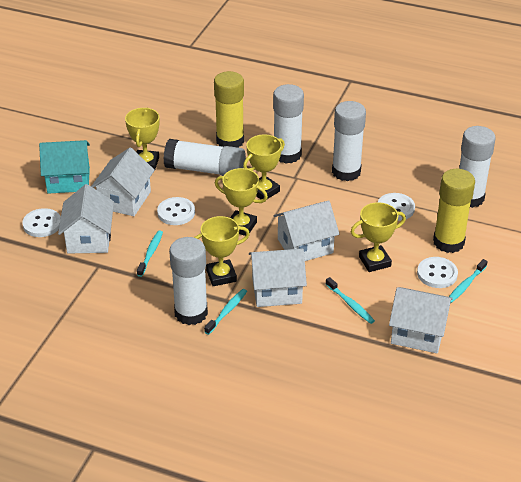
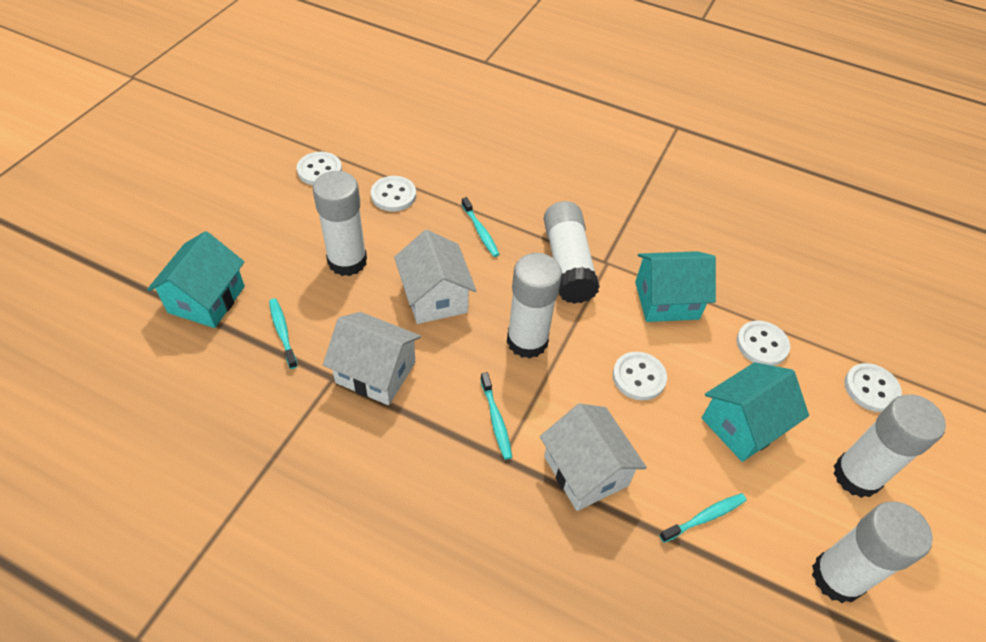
turquoise house: [39,140,90,194] = 1 -> [147,231,245,328] [635,251,716,322] [702,362,809,462] = 3
white button: [22,208,61,237] [157,197,195,225] [378,193,415,221] [417,257,458,288] = 4 -> [297,152,342,185] [371,176,416,212] [613,352,667,401] [736,321,790,366] [844,363,902,412] = 5
white house: [58,184,114,254] [91,148,155,216] [249,249,307,307] [273,200,340,261] [389,287,453,353] = 5 -> [323,312,421,405] [394,230,477,324] [540,403,647,511] = 3
yellow glue stick: [214,71,244,148] [433,169,475,253] = 2 -> none = 0
yellow trophy: [125,108,160,170] [194,216,250,286] [215,168,268,236] [243,134,285,199] [351,202,406,272] = 5 -> none = 0

